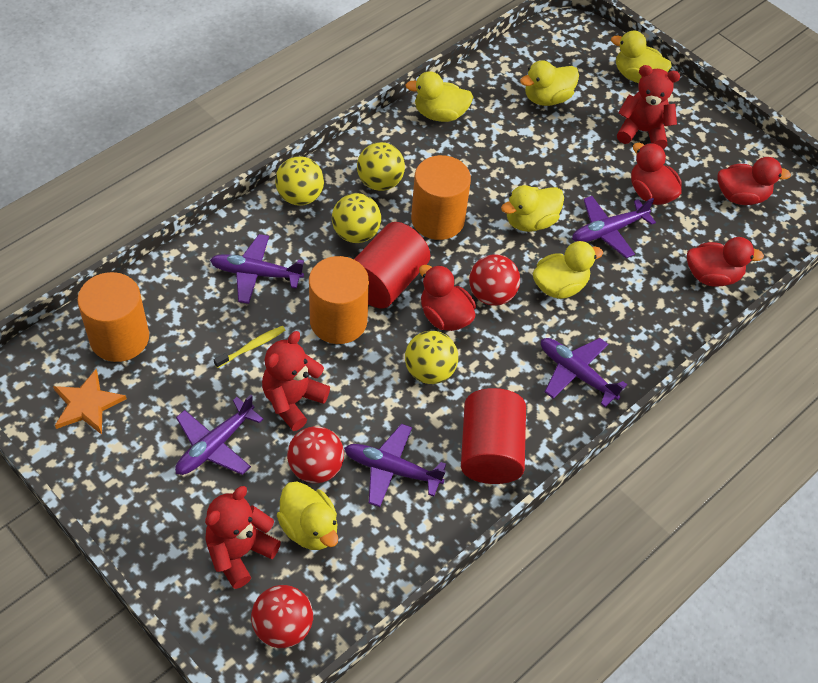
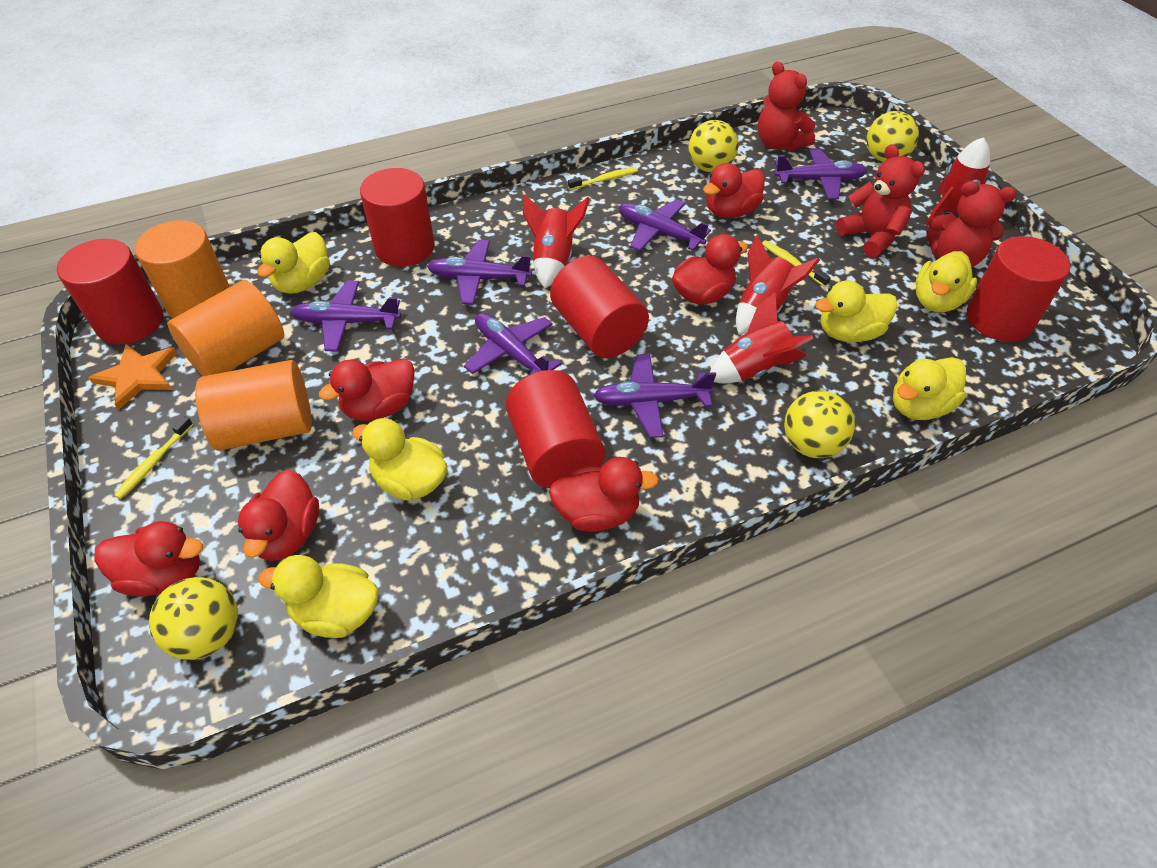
purple plane: [175,395,263,475] [210,234,304,304] [344,424,446,507] [541,338,627,407] [572,196,656,258] = 5 -> [291,280,401,352] [427,240,532,305] [464,313,562,375] [593,354,716,438] [619,199,711,251] [774,148,868,199] = 6
red ball: [251,585,313,648] [287,426,344,483] [469,254,520,306] = 3 -> none = 0
red cylinder: [354,222,430,309] [461,388,526,484] = 2 -> [57,239,164,344] [360,168,435,267] [506,370,605,488] [550,256,649,358] [967,236,1070,342] = 5
red duck: [419,265,476,331] [631,143,682,205] [687,237,764,287] [717,157,791,205] = 4 -> [95,521,203,597] [238,469,319,561] [319,358,415,421] [549,457,659,532] [672,234,748,305] [703,163,765,218] = 6
red rocket: none = 0 -> [523,194,590,288] [710,292,814,384] [736,235,820,335] [926,137,990,226] = 4
yellow toothbrush: [214,326,285,368] = 1 -> [114,416,193,499] [568,167,638,190] [762,240,831,287] = 3

